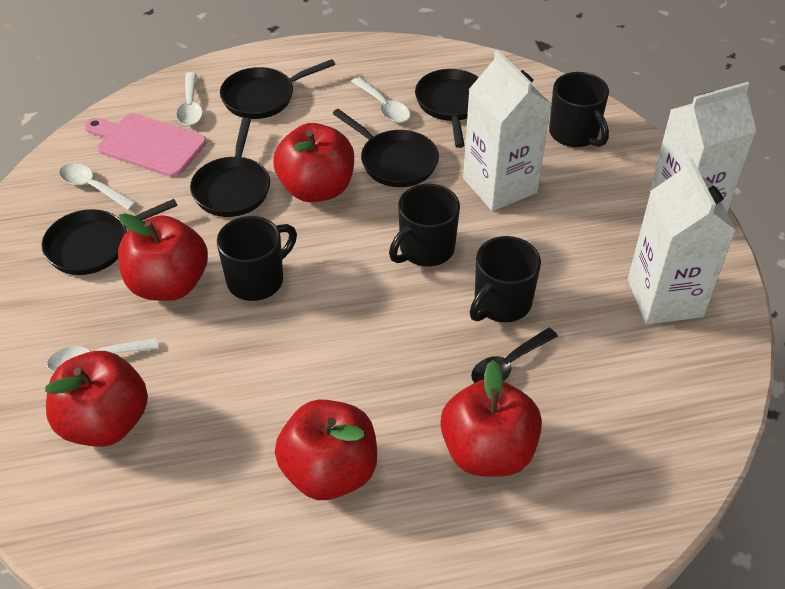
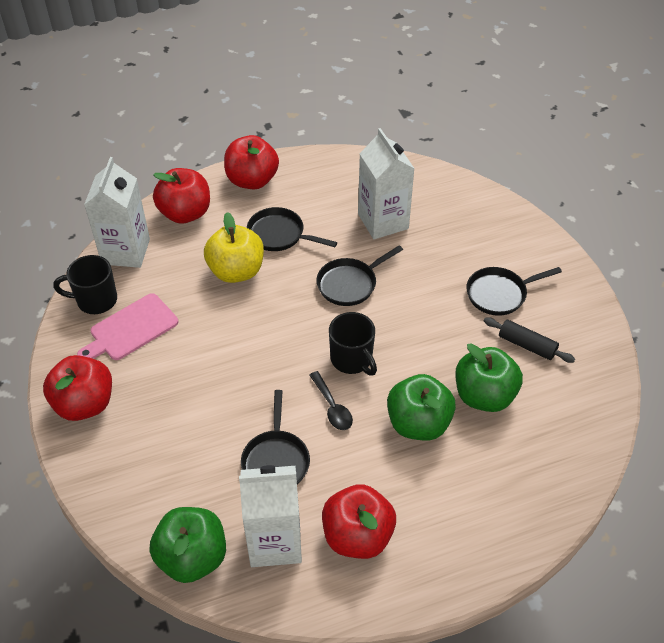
black mug: [217,216,297,301] [389,184,460,266] [470,236,541,322] [549,72,609,147] = 4 -> [53,255,117,314] [329,312,377,376] = 2
black pan: [42,199,178,275] [190,118,270,217] [220,59,335,119] [333,109,439,187] [415,69,479,148] = 5 -> [241,390,310,484] [247,207,337,251] [317,245,403,306] [466,267,562,316] = 4
black rolling pin: none = 0 -> [484,317,575,363] = 1
green apple: none = 0 -> [150,507,226,583] [387,374,456,440] [455,343,523,412] = 3
red apple: [45,351,148,447] [118,213,208,301] [273,123,354,202] [275,399,377,500] [440,360,542,477] = 5 -> [43,355,112,421] [153,168,210,224] [224,135,279,189] [322,484,396,559] = 4
white spoon: [47,338,158,372] [59,163,137,210] [176,72,203,126] [351,77,410,123] = 4 -> none = 0
yellow apple: none = 0 -> [204,212,264,283] = 1

